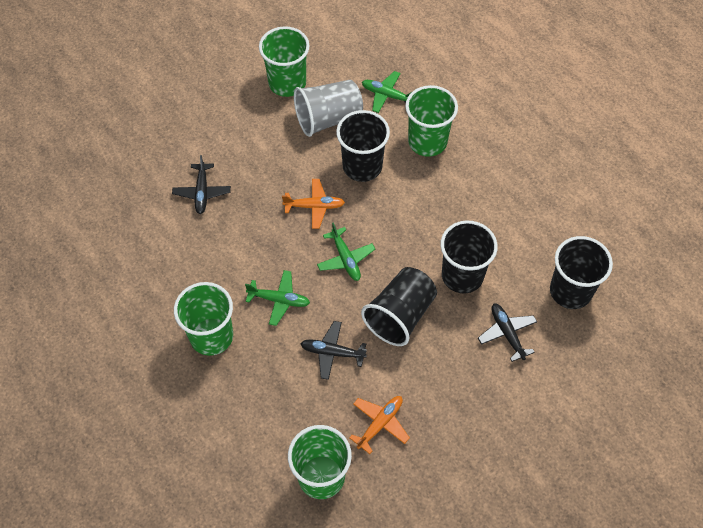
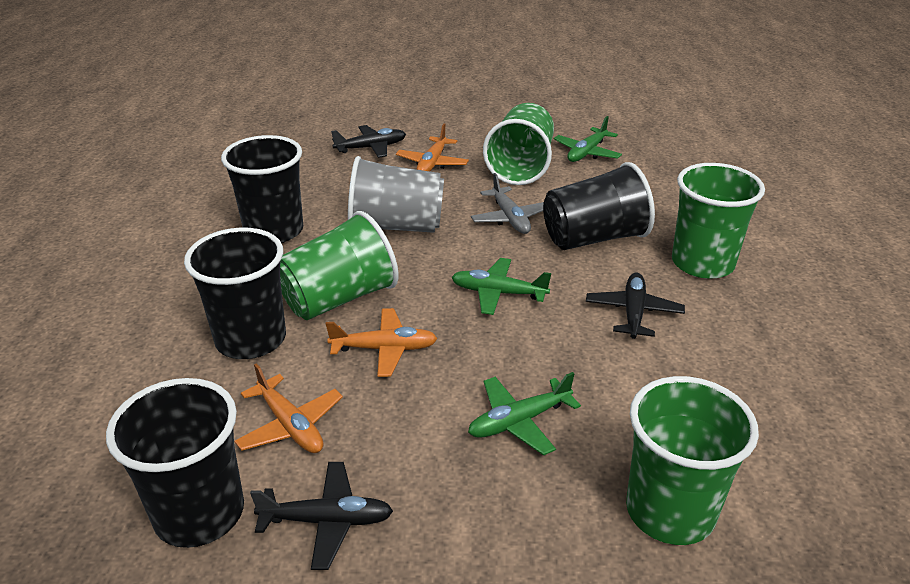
grey plane: none = 0 -> [471,173,544,234] = 1
orange plane: [282,179,345,229] [349,396,410,454] = 2 -> [234,363,343,453] [326,308,438,377] [396,124,469,171] = 3

